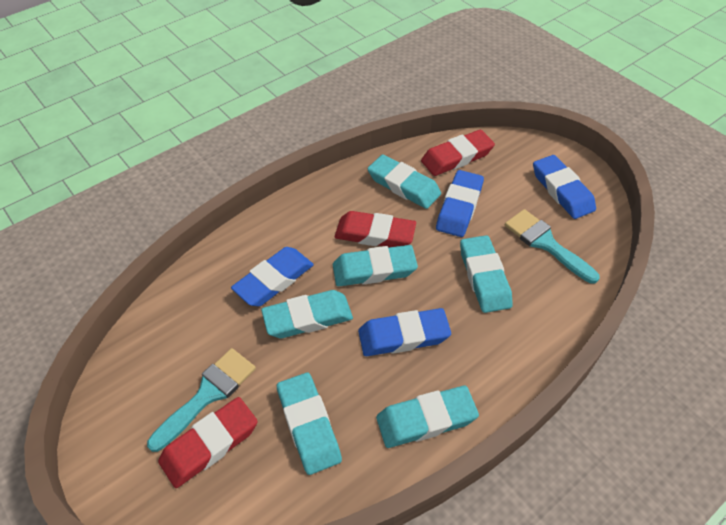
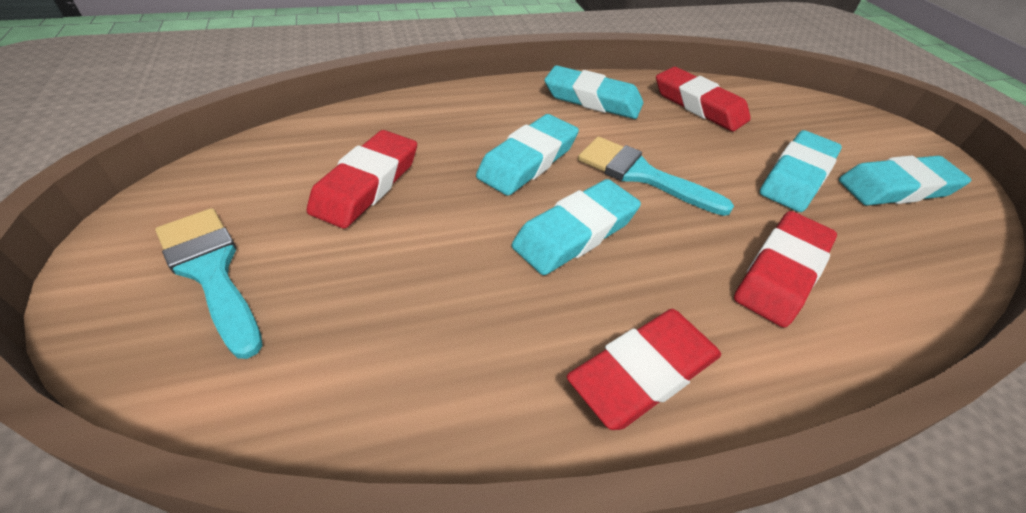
blue eraser: [231,247,314,306] [358,308,451,356] [436,170,484,237] [533,155,596,219] = 4 -> none = 0
red eraser: [158,397,258,488] [335,211,416,247] [421,130,495,176] = 3 -> [307,130,417,229] [567,309,721,430] [656,67,751,131] [734,211,837,328] = 4
turquoise eraser: [261,290,353,338] [277,373,342,475] [333,245,418,286] [368,154,441,209] [376,386,479,448] [460,235,513,313] = 6 -> [476,114,579,196] [512,179,641,275] [545,65,643,119] [760,130,842,212] [839,156,971,206] = 5

